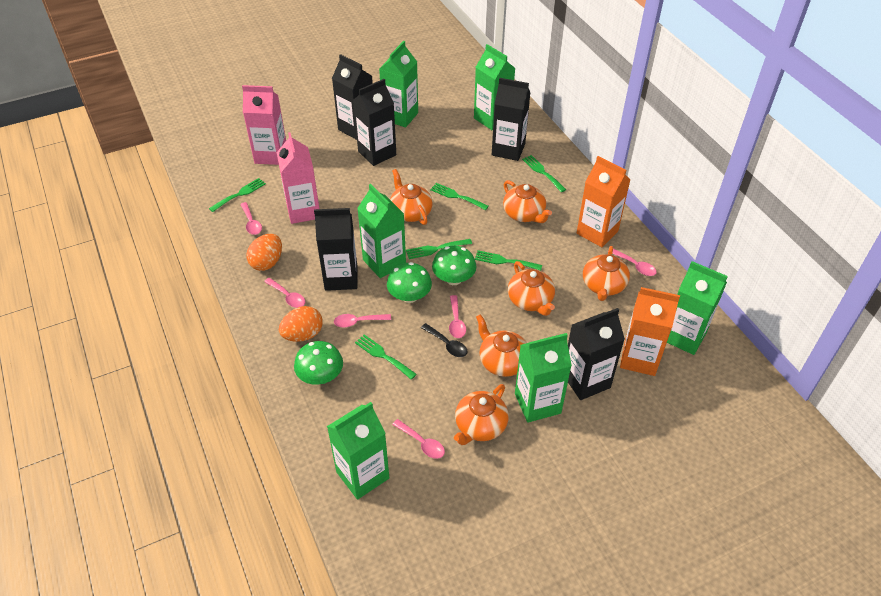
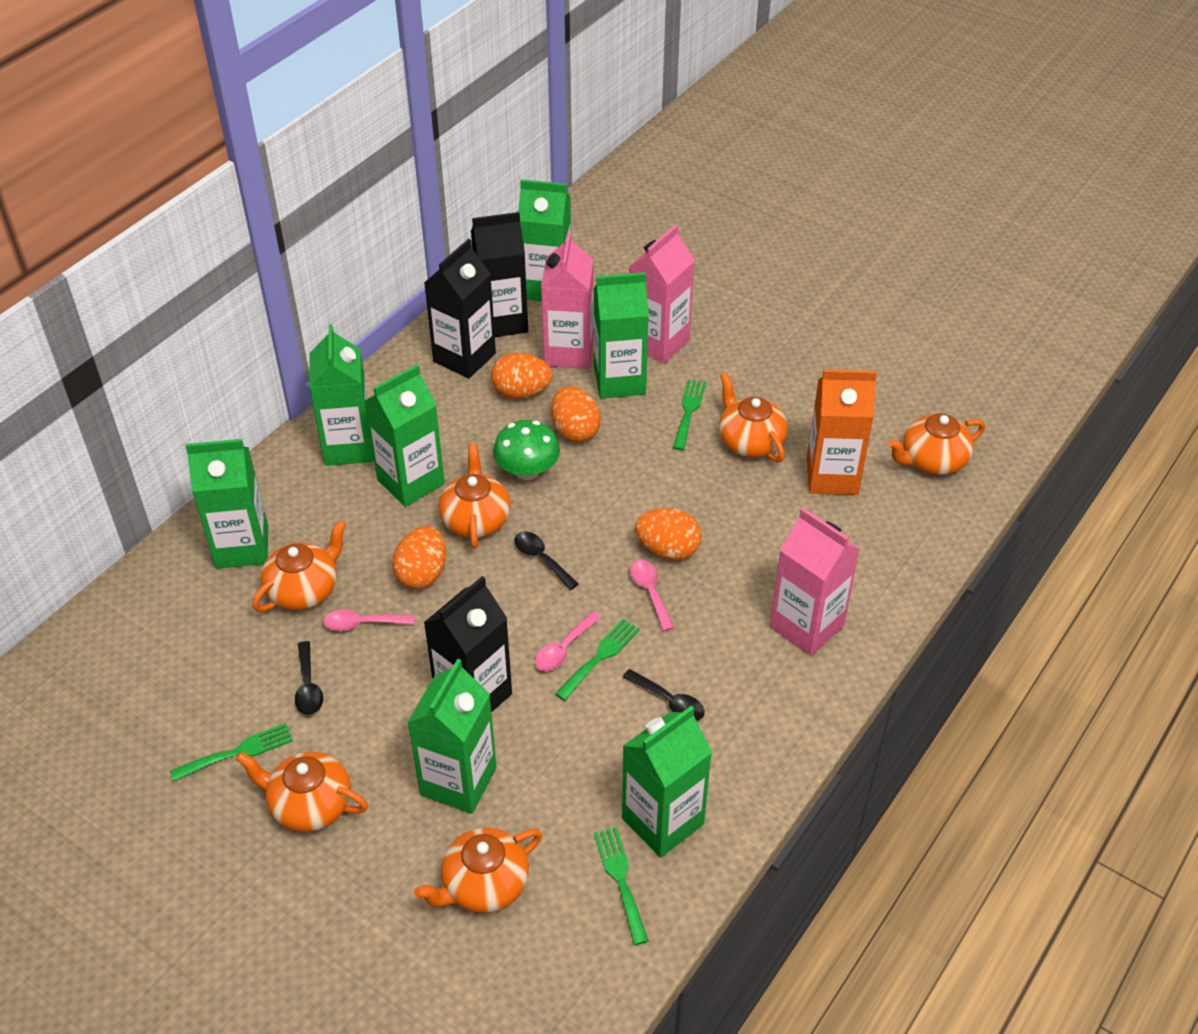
black carton: [314,208,357,291] [332,54,373,140] [353,79,396,166] [492,78,531,161] [568,308,625,400] = 5 -> [423,576,512,713] [424,239,496,378] [471,212,528,337] = 3
black spoon: [421,323,468,357] = 1 -> [295,641,323,715] [514,532,578,590] [623,669,705,721] = 3
green carton: [327,402,389,500] [357,184,406,278] [379,41,418,127] [474,44,515,130] [515,333,572,422] [667,261,728,355] = 6 -> [185,439,268,569] [309,324,374,466] [364,364,445,507] [407,659,496,814] [518,179,571,301] [594,272,649,399] [622,706,712,858] = 7
green fork: [209,178,266,212] [355,334,417,380] [406,239,472,259] [430,183,489,210] [475,250,542,271] [522,155,566,192] = 6 -> [170,723,293,782] [555,619,640,701] [594,827,649,945] [673,379,706,450] = 4
green mushroom: [294,341,343,385] [387,262,432,303] [432,246,476,285] = 3 -> [493,420,560,480] = 1
orange carton: [577,156,631,247] [620,287,680,376] = 2 -> [807,369,877,495] = 1
orange egg: [246,234,282,271] [279,306,323,342] = 2 -> [392,526,446,589] [491,353,552,399] [551,386,601,442] [635,508,702,560] = 4
pink carton: [242,85,286,165] [277,132,319,224] = 2 -> [541,232,594,369] [629,225,695,363] [770,508,860,656] = 3
pink spoon: [240,202,262,235] [264,278,305,308] [334,314,391,328] [392,419,445,459] [449,295,466,338] [612,249,657,276] = 6 -> [323,609,415,631] [535,612,601,671] [630,560,674,631] = 3

